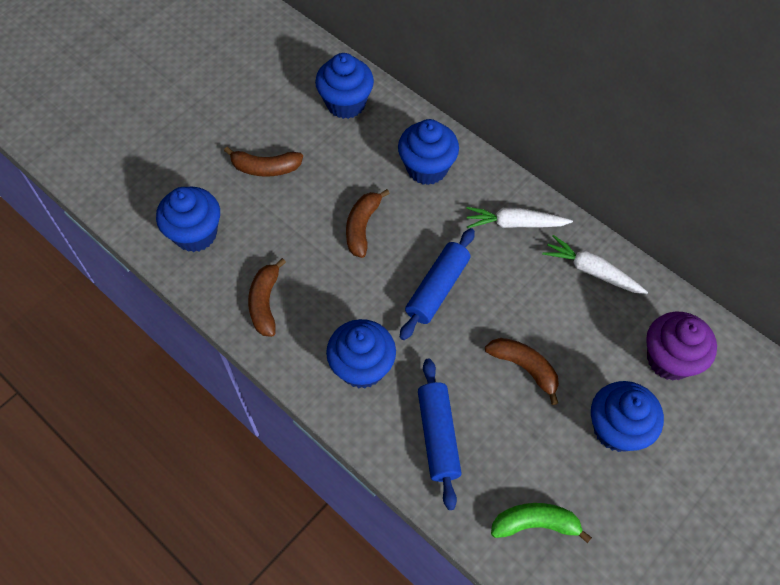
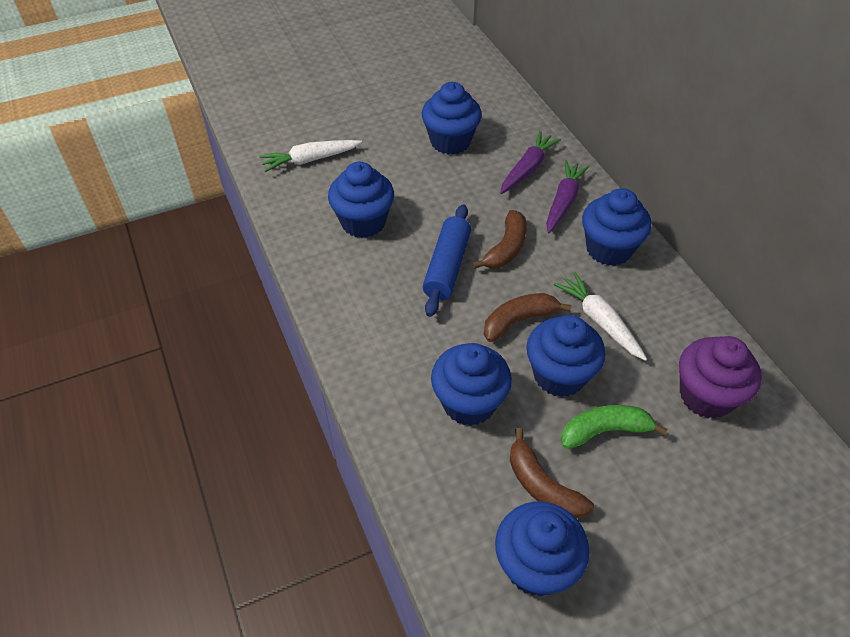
blue cupcake: [156,186,220,252] [315,53,374,119] [326,319,396,388] [398,119,459,185] [591,381,664,452] = 5 -> [328,162,394,238] [422,82,482,155] [431,343,512,426] [495,502,589,596] [526,315,606,397] [582,188,651,266] = 6
blue rolling pin: [400,228,475,340] [418,359,462,510] = 2 -> [423,204,471,317] = 1
brown banana: [224,147,303,177] [248,258,286,337] [346,189,390,258] [485,338,559,405] = 4 -> [472,210,527,269] [484,293,571,342] [510,428,594,518] = 3
purple carrot: none = 0 -> [500,131,561,194] [546,160,590,234] = 2

